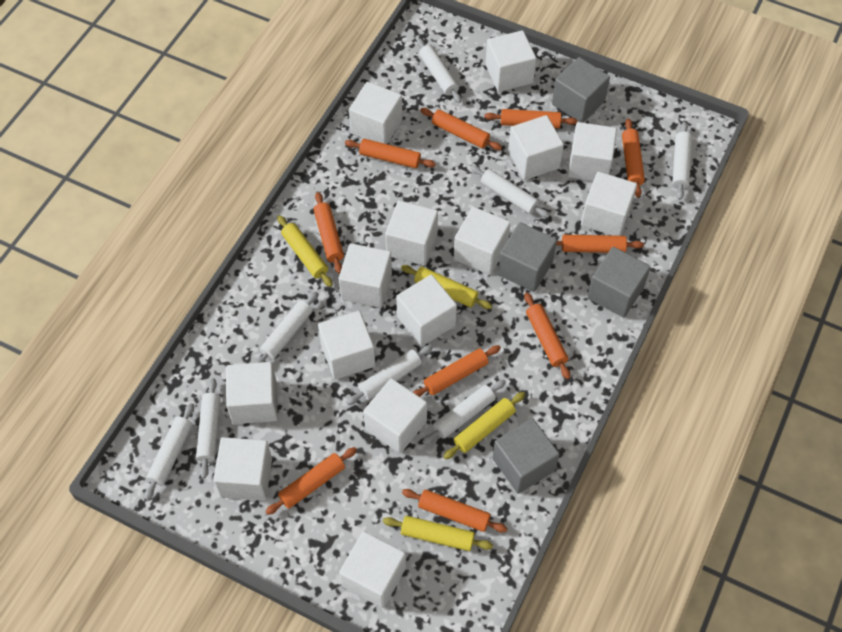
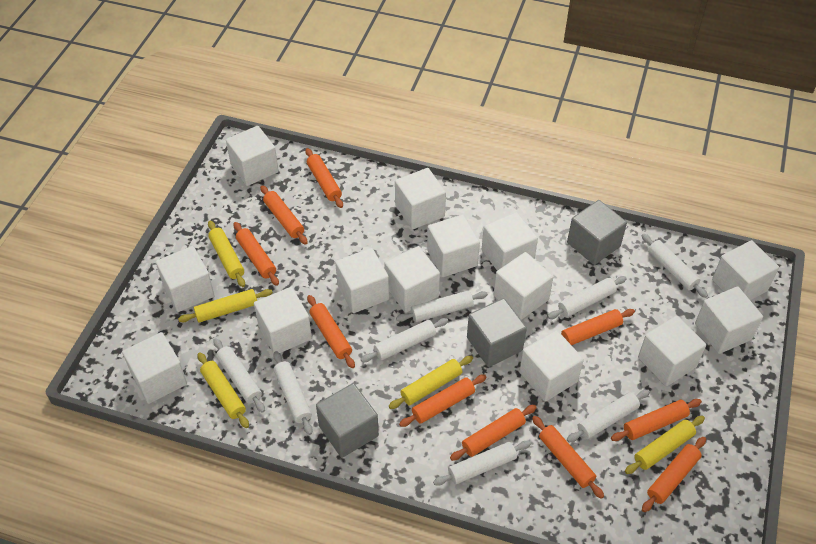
grey cube: [492,418,559,494] [498,222,557,292] [552,57,610,123] [587,247,651,318] = 4 -> [316,383,379,458] [467,298,527,367] [567,200,627,265] = 3
yellow rolling pin: [277,215,333,287] [383,516,493,551] [401,265,492,309] [443,392,525,460] = 4 -> [178,289,273,323] [198,352,249,428] [208,221,245,287] [389,356,473,409] [625,416,705,474] = 5

